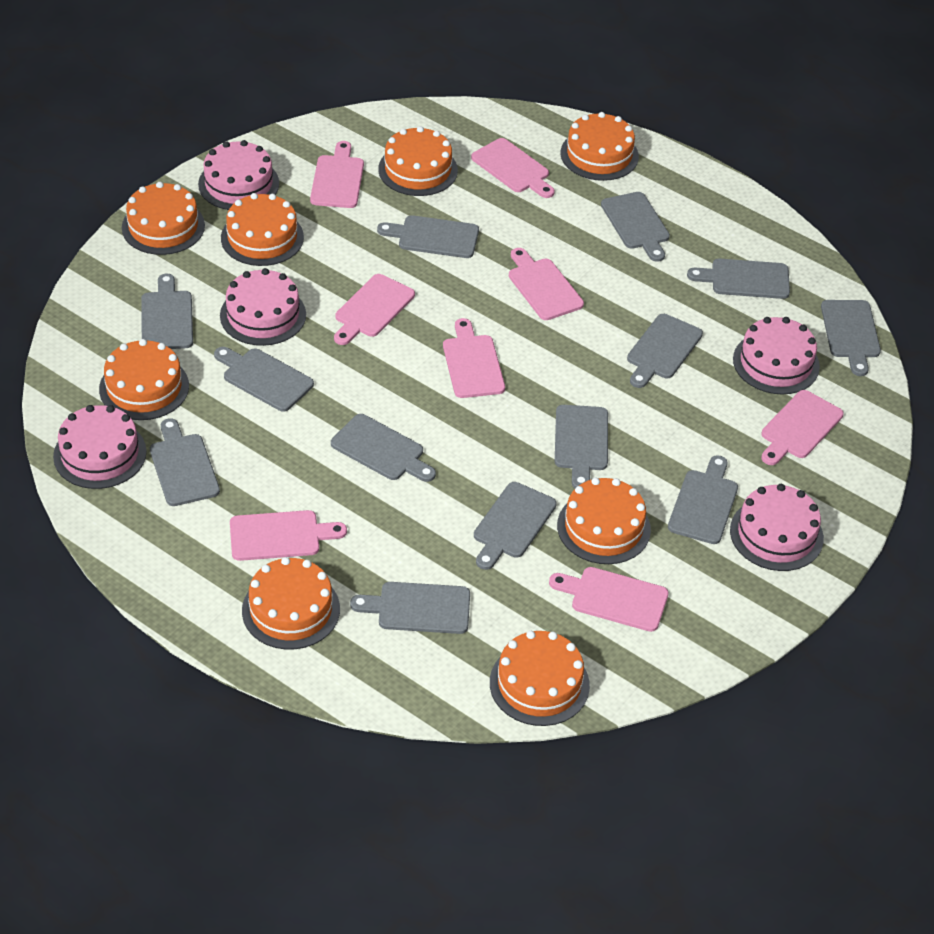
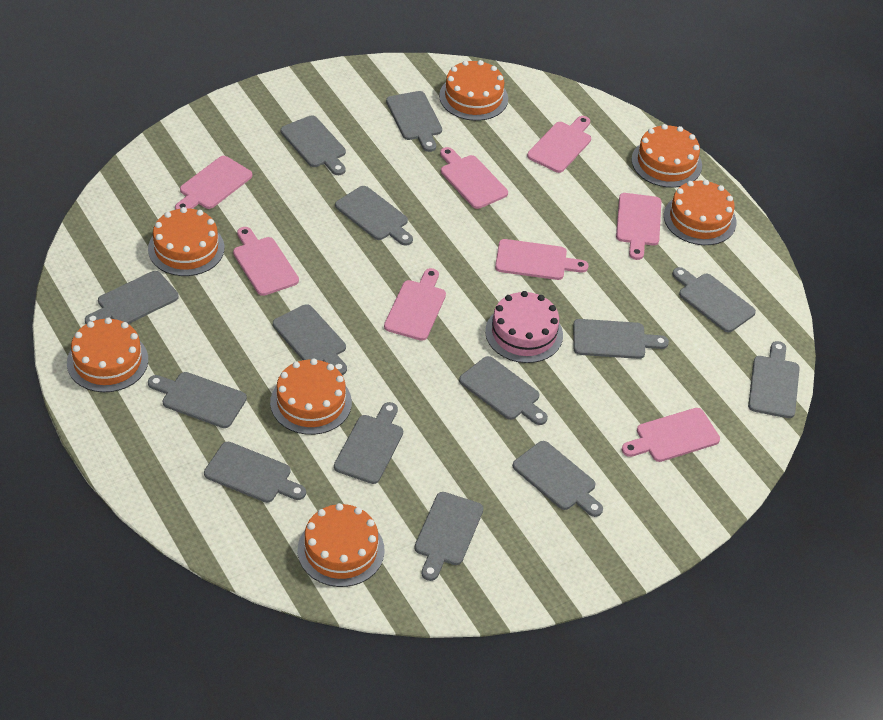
grey cutting board: [141,273,193,349] [150,418,220,506] [214,347,314,412] [331,414,436,482] [350,582,470,634] [377,215,479,258] [474,482,557,570] [555,405,608,488] [601,192,670,262] [627,314,703,388] [668,455,738,544] [687,259,790,299] [821,300,881,376] = 13 -> [85,271,179,324] [148,372,247,428] [204,442,306,503] [273,304,347,375] [281,115,346,175] [334,402,403,484] [335,186,413,246] [386,91,442,152] [414,492,483,581] [459,356,548,425] [513,441,603,517] [573,319,669,359] [672,267,756,332] [748,341,800,418] = 14
orange cake: [99,339,189,420] [122,182,205,255] [221,193,304,266] [242,557,340,649] [378,126,458,196] [490,631,590,726] [557,478,651,564] [560,112,639,181] = 8 -> [67,317,148,392] [148,207,225,276] [270,358,352,435] [298,503,384,587] [439,60,508,121] [632,124,702,188] [664,180,737,245] = 7
pink cake: [53,405,146,489] [198,140,279,210] [220,268,306,346] [730,484,824,571] [733,317,820,395] = 5 -> [485,291,563,363] = 1

